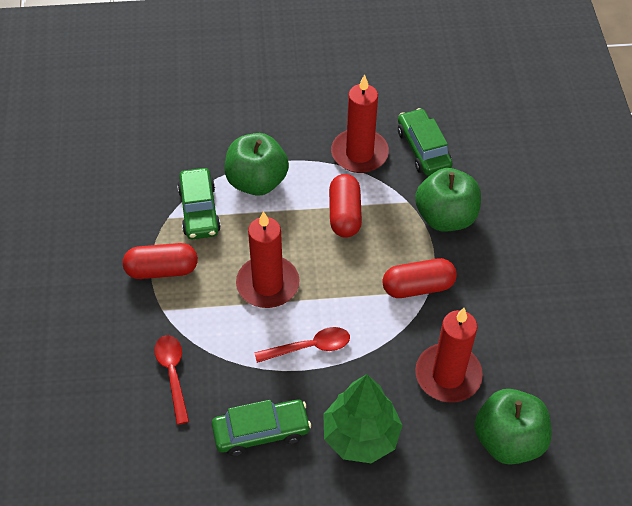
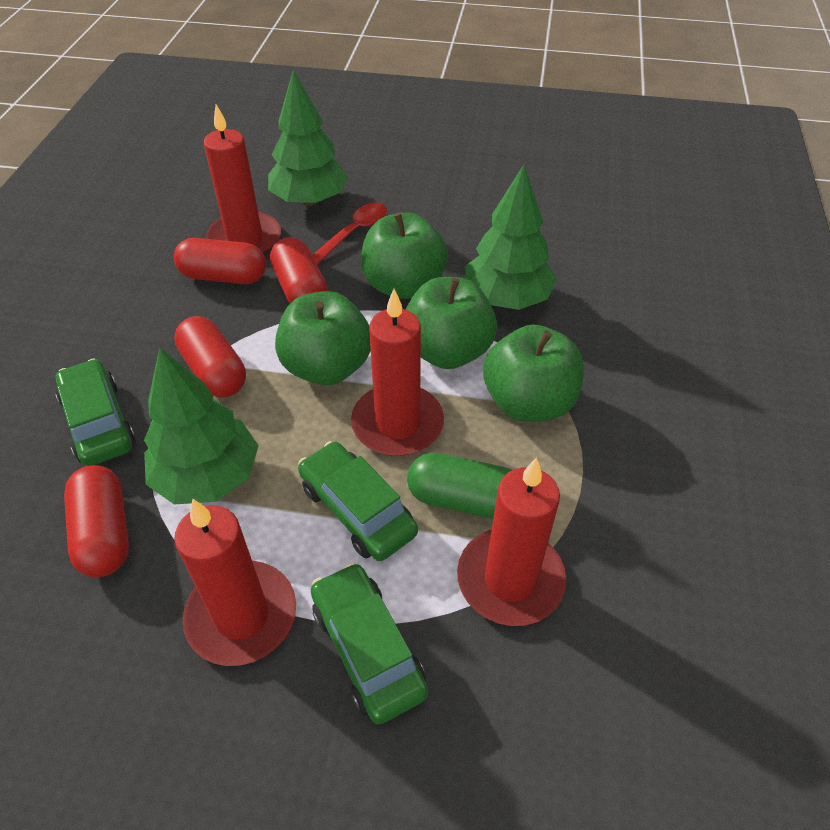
green apple: [225,133,289,196] [415,168,481,231] [474,389,552,465] = 3 -> [275,291,371,385] [361,212,448,299] [406,277,497,369] [483,325,584,422] = 4
green capsule: none = 0 -> [407,453,512,519] = 1
green tree: [323,374,403,463] = 1 -> [144,347,259,505] [268,69,349,206] [465,165,557,310] = 3
red candle: [236,211,300,308] [331,74,389,173] [415,308,483,402] = 3 -> [174,499,296,666] [204,105,281,254] [351,289,444,456] [457,457,566,626] = 4
red capsule: [123,243,198,279] [329,174,362,238] [382,258,457,298] = 3 -> [64,465,129,577] [174,238,266,284] [174,316,246,398] [270,237,328,304] = 4
red spoon: [154,335,189,425] [254,327,350,363] = 2 -> [312,203,387,265] = 1

